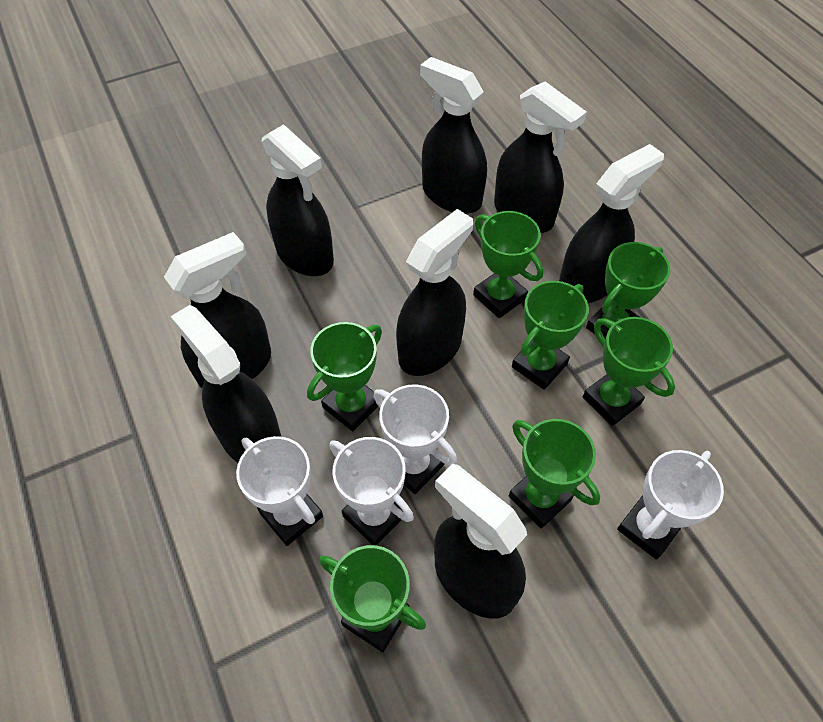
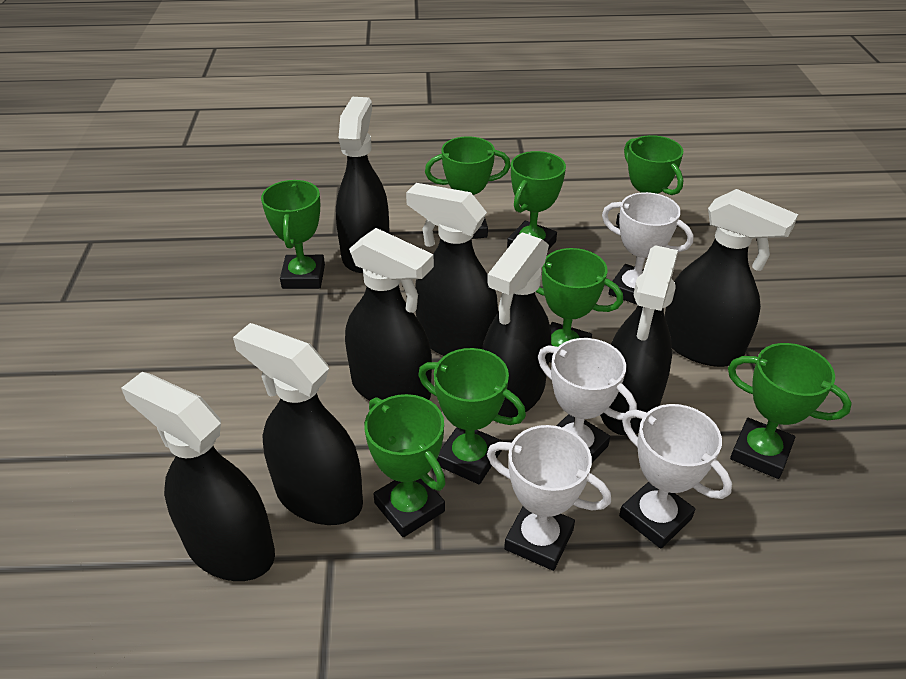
green trophy: [307,322,382,431] [319,545,426,652] [473,211,543,318] [509,419,600,528] [512,281,589,390] [583,317,675,426] [586,242,670,339] = 7 -> [261,180,325,289] [364,394,446,537] [418,348,526,484] [425,136,511,239] [507,151,566,250] [536,248,623,363] [616,135,683,227] [728,343,852,479] = 8

